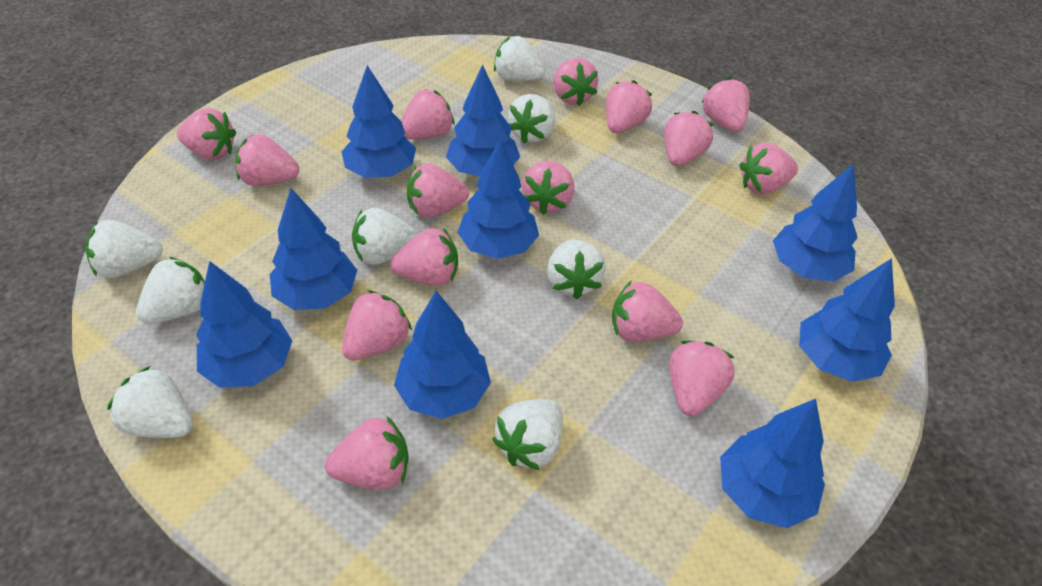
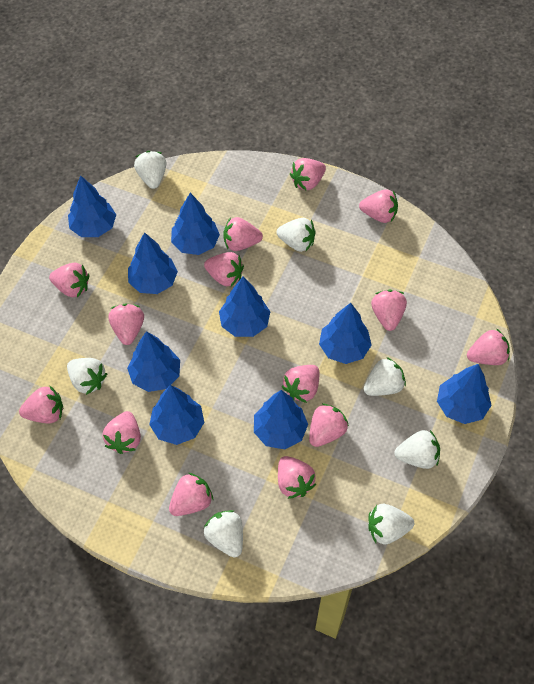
pink strawberry: [177,108,236,160] [236,134,299,186] [325,416,408,490] [342,290,412,361] [391,228,458,286] [401,89,455,139] [407,163,469,218] [522,161,574,215] [554,58,598,106] [606,80,652,133] [612,280,683,342] [664,111,713,166] [669,340,735,416] [701,77,750,132] [739,143,798,194] = 15 -> [19,385,63,423] [49,263,90,297] [102,411,141,454] [109,304,144,345] [169,473,213,516] [204,252,244,287] [223,217,263,251] [278,456,316,499] [282,365,320,403] [290,158,326,191] [309,404,349,447] [359,189,398,223] [371,290,407,331] [467,328,510,365] = 14
white strawberry: [85,220,163,278] [107,366,193,438] [136,257,205,324] [352,208,418,265] [492,399,563,471] [494,36,545,81] [508,94,555,144] [547,239,606,299] = 8 -> [67,358,107,395] [134,151,167,189] [203,510,243,557] [277,218,315,252] [364,357,406,396] [368,504,414,544] [395,430,440,469] = 7

